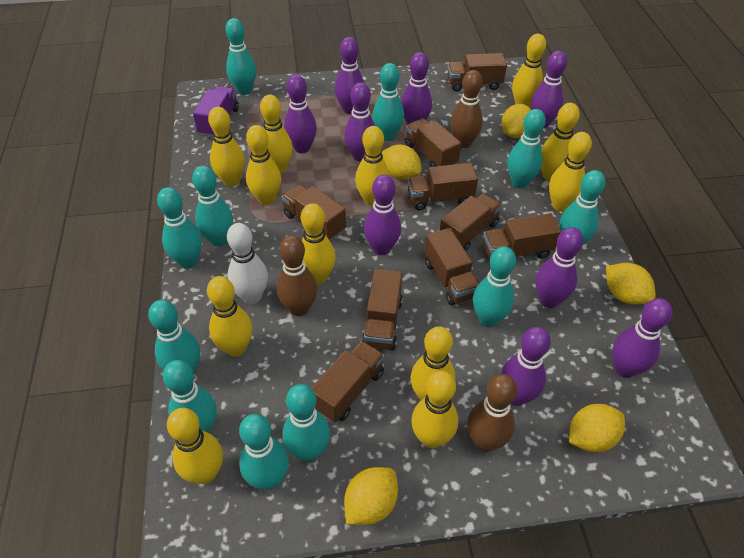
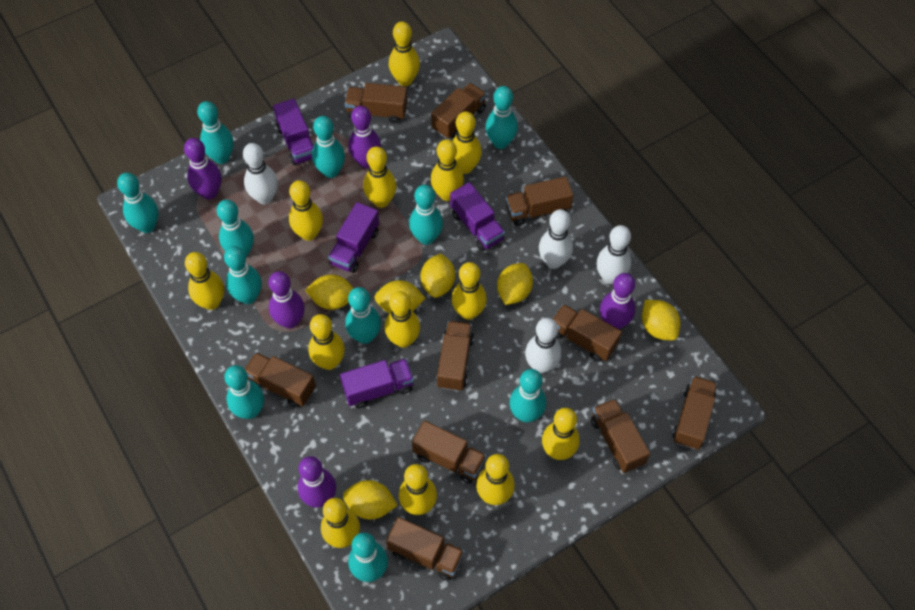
brown bowling pin: [277,235,317,316] [450,70,483,148] [467,374,517,452] = 3 -> none = 0
brown truck: [282,184,346,241] [311,341,384,422] [362,269,403,350] [405,118,461,167] [407,163,478,210] [424,228,479,306] [440,193,502,251] [447,53,507,92] [483,213,561,259] = 9 -> [245,352,316,408] [345,83,408,124] [386,517,465,581] [412,420,487,484] [431,83,487,139] [436,321,474,391] [506,177,573,226] [552,304,622,362] [591,398,650,473] [673,376,717,450] = 10
purple bowling pin: [284,75,317,153] [335,37,365,114] [344,83,375,162] [364,175,401,255] [401,52,432,125] [501,327,551,406] [531,51,567,128] [536,227,583,308] [612,298,672,378] = 9 -> [184,138,221,199] [268,271,305,329] [298,456,336,508] [348,106,381,168] [600,273,636,329] = 5
purple truck: [193,86,239,137] = 1 -> [273,98,314,165] [328,202,379,273] [340,359,414,408] [450,182,505,251] = 4
white bowling pin: [227,223,268,304] = 1 -> [243,143,278,204] [525,318,561,373] [539,209,573,269] [596,225,631,284] = 4
yellow bowling pin: [167,408,223,484] [207,276,253,357] [208,107,245,187] [246,125,281,205] [260,95,293,174] [301,203,336,284] [355,126,390,206] [410,326,455,400] [411,371,458,448] [512,34,546,108] [541,103,580,182] [549,132,592,212] = 12 -> [185,252,224,310] [289,180,323,241] [308,314,345,370] [321,498,360,548] [363,146,397,208] [385,291,420,348] [389,21,420,86] [399,464,437,515] [431,139,464,201] [451,262,487,320] [452,111,482,174] [476,454,515,505] [542,408,580,460] = 13
yellow lemon: [344,467,398,525] [382,144,422,180] [502,104,531,138] [569,404,625,452] [606,263,656,305] = 5 -> [305,274,354,310] [343,480,398,519] [374,280,426,313] [420,253,455,298] [497,263,533,305] [642,300,680,340] = 6

